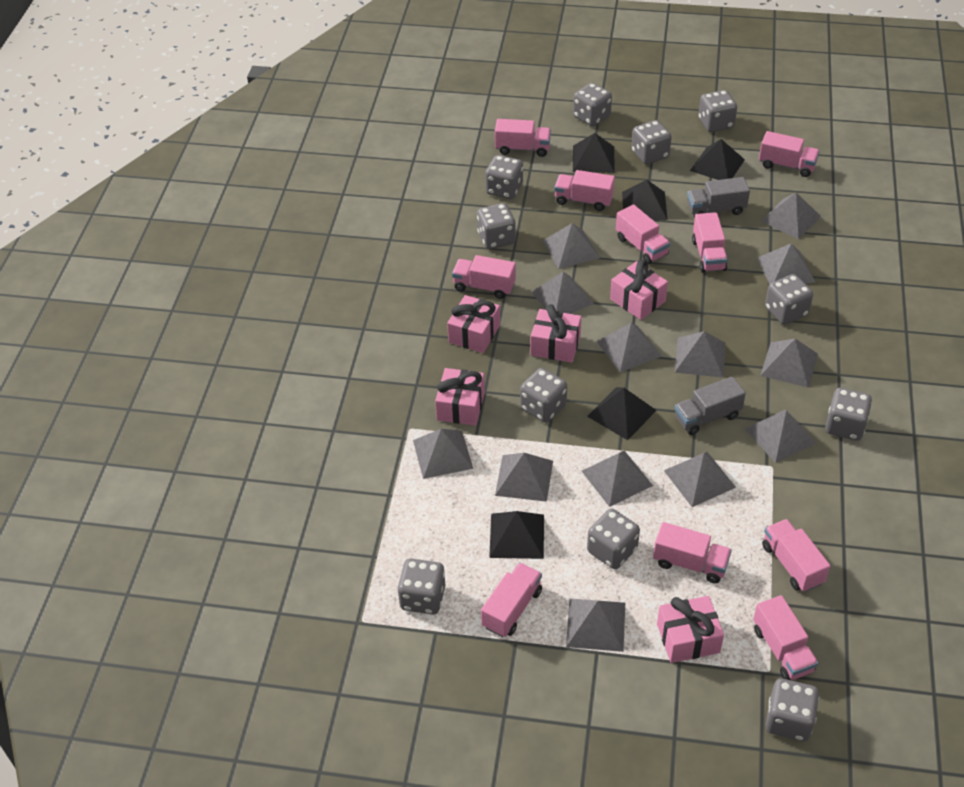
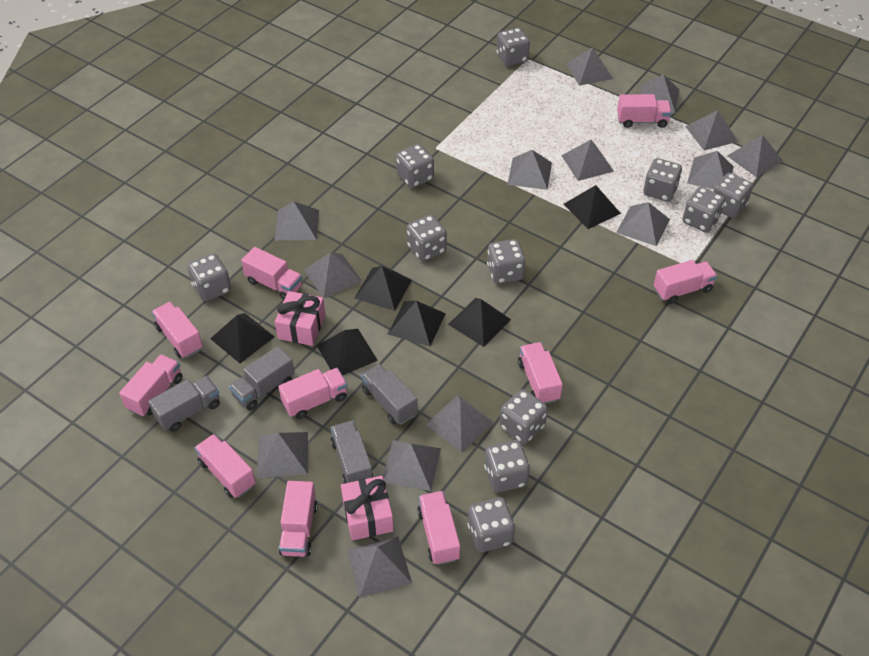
black pyramid: [489,511,544,559] [573,133,615,173] [587,387,657,440] [622,180,667,220] [690,139,745,180] = 5 -> [210,313,275,363] [316,329,378,375] [354,266,412,311] [388,301,446,347] [448,298,511,347] [563,185,621,229] = 6
grey pyramid: [413,429,473,479] [495,453,553,502] [531,272,594,314] [543,223,600,269] [566,599,625,652] [582,451,653,507] [597,323,662,372] [664,452,736,507] [675,331,726,378] [745,410,816,463] [757,243,815,285] [760,339,818,388] [761,193,821,239] = 13 -> [257,432,308,478] [274,201,319,240] [304,252,363,298] [347,536,412,598] [383,440,441,491] [425,395,494,453] [507,150,552,190] [561,140,614,181] [566,47,613,86] [616,202,670,246] [640,74,679,113] [685,110,738,150] [687,151,734,189] [727,135,783,178] = 14
grey truck: [675,376,746,435] [687,177,750,218] = 2 -> [148,376,220,432] [229,346,295,410] [330,420,373,484] [361,364,418,425] = 4
pink gift: [435,368,485,426] [447,295,500,353] [531,304,581,363] [610,260,668,320] [657,596,724,663] = 5 -> [275,291,326,346] [341,476,394,541] = 2

